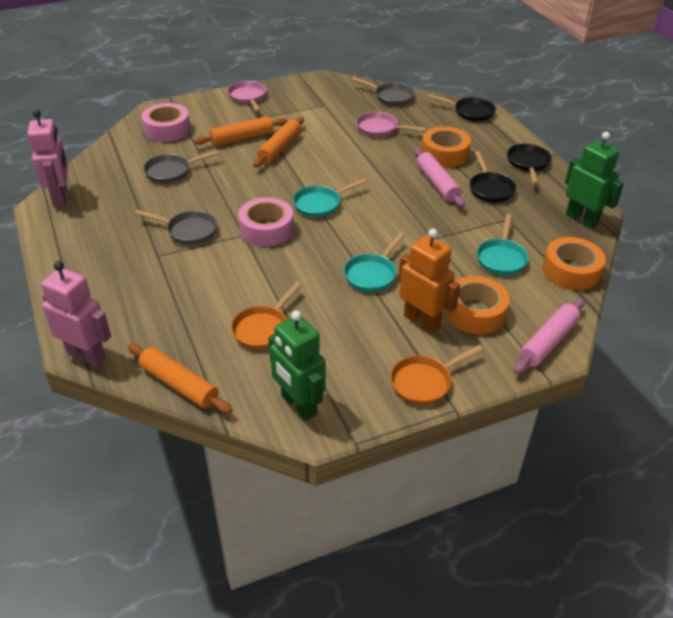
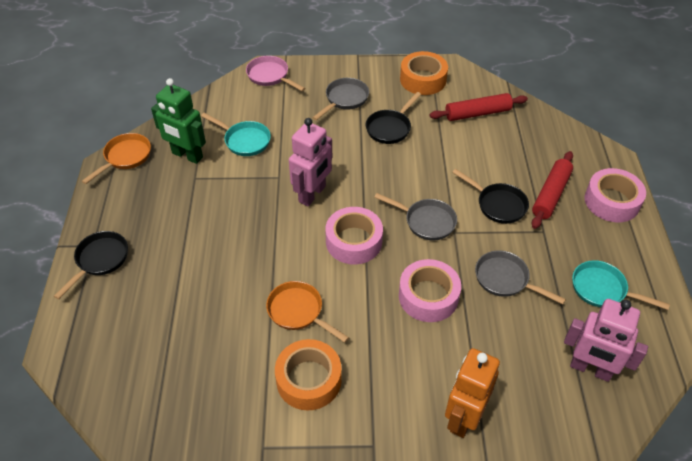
green robot: [269,311,326,421] [565,132,624,229] = 2 -> [151,78,206,164] = 1
orange rolling pin: [127,343,232,414] [194,116,287,146] [253,117,304,168] = 3 -> none = 0
orange tape: [422,126,471,167] [445,276,510,334] [542,237,606,290] = 3 -> [275,339,342,411] [400,51,448,95] = 2
pink pan: [227,81,267,112] [356,112,427,137] = 2 -> [246,56,306,91] = 1
pink rolling pin: [414,148,465,207] [514,298,584,374] = 2 -> none = 0
pink tape: [142,103,191,142] [238,197,294,247] = 2 -> [325,207,383,264] [399,259,461,322] [585,168,646,222] = 3
red rolling pin: none = 0 -> [429,93,528,121] [532,151,573,229] = 2
turquoise pan: [293,178,367,217] [344,233,405,292] [477,214,529,275] = 3 -> [201,113,271,156] [572,260,670,310] = 2

